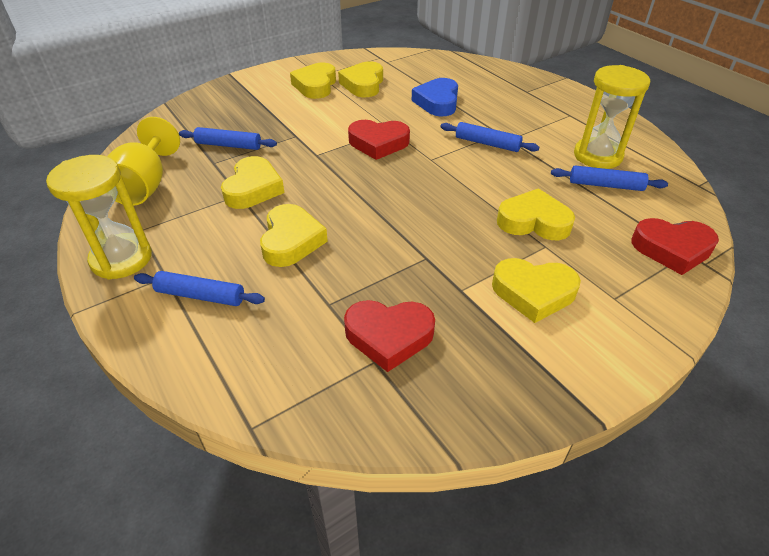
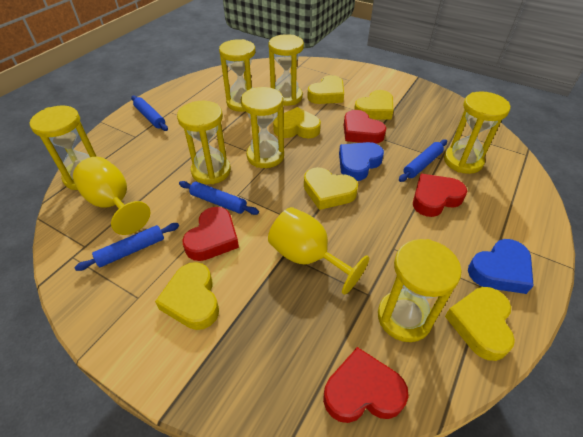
blue heart: [411,78,458,116] = 1 -> [339,142,384,181] [468,239,534,294] = 2
red heart: [344,300,435,372] [348,120,410,160] [632,218,719,275] = 3 -> [183,207,239,261] [323,347,409,423] [344,110,386,144] [413,174,467,217] = 4
yellow goblet: [107,117,180,206] = 1 -> [73,157,150,235] [268,207,369,295] = 2
yellow hourglass: [46,155,152,280] [574,65,650,169] = 2 -> [30,106,97,190] [177,101,231,184] [219,39,255,112] [241,87,284,168] [268,34,304,106] [378,239,462,342] [444,91,510,174] = 7

